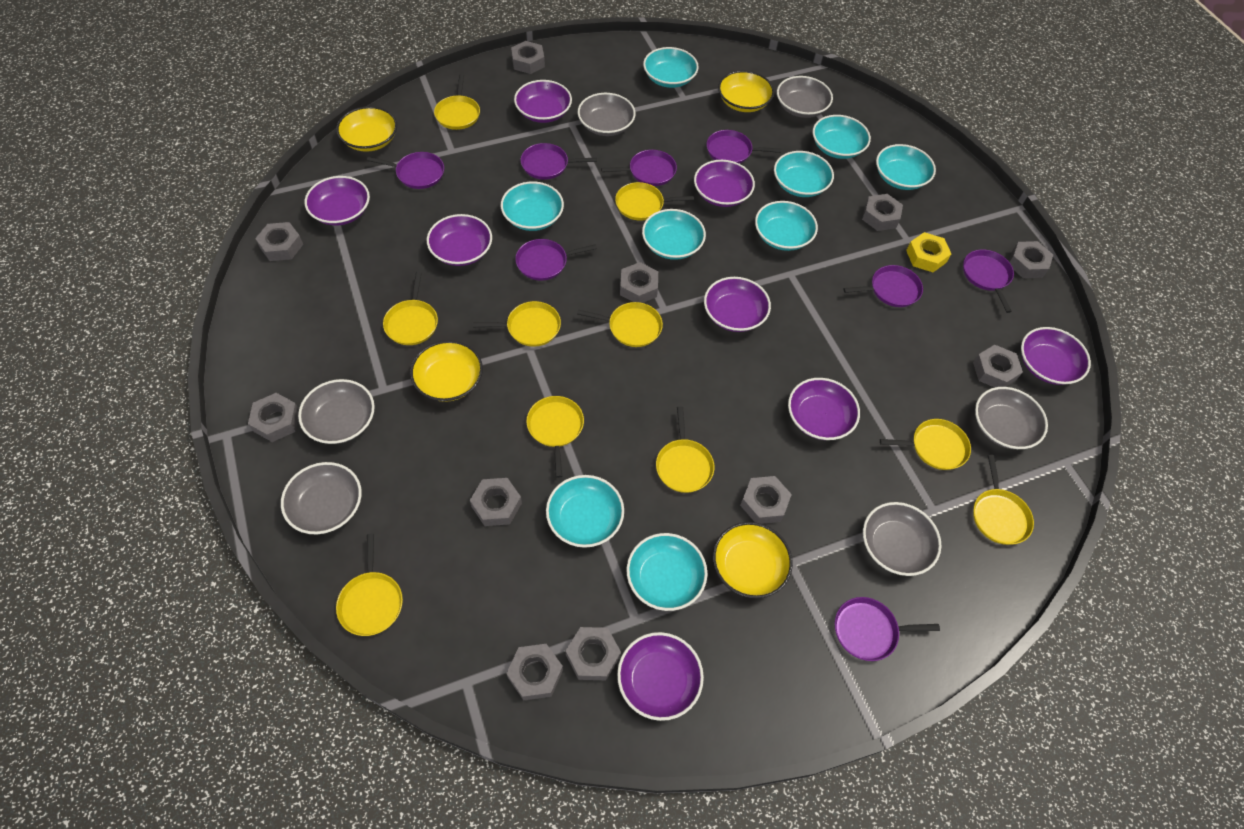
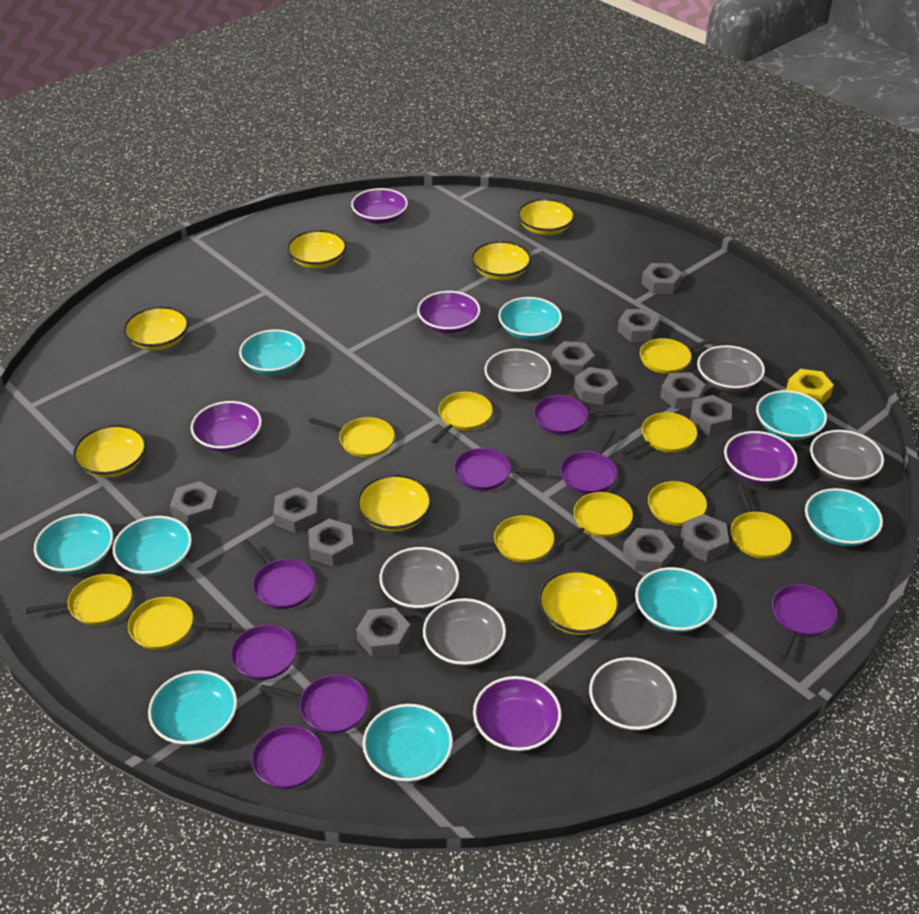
grey nut: [248,393,299,442] [255,222,303,261] [470,478,522,526] [506,644,563,700] [511,41,545,74] [566,627,621,680] [620,262,658,303] [740,476,792,524] [862,194,903,231] [973,345,1023,388] [1009,241,1053,278] = 11 -> [170,481,219,527] [273,487,319,533] [308,519,354,566] [356,607,411,657] [551,341,595,376] [574,367,618,405] [617,309,660,342] [622,528,675,572] [641,263,682,294] [660,372,705,409] [681,514,729,562] [690,395,732,435] = 12
purple bowl: [304,176,370,225] [427,214,492,266] [514,80,572,123] [617,632,704,721] [694,160,755,207] [704,277,771,332] [788,378,860,440] [1021,327,1091,385] = 8 -> [191,401,262,452] [351,188,408,224] [417,291,480,333] [473,676,562,752] [724,431,798,484] = 5
yellow bowl: [336,106,397,152] [410,340,483,402] [713,522,793,599] [718,70,774,112] = 4 -> [73,425,146,478] [123,306,189,350] [287,230,347,268] [357,475,432,531] [471,241,531,280] [518,199,575,235] [538,570,620,635] = 7

